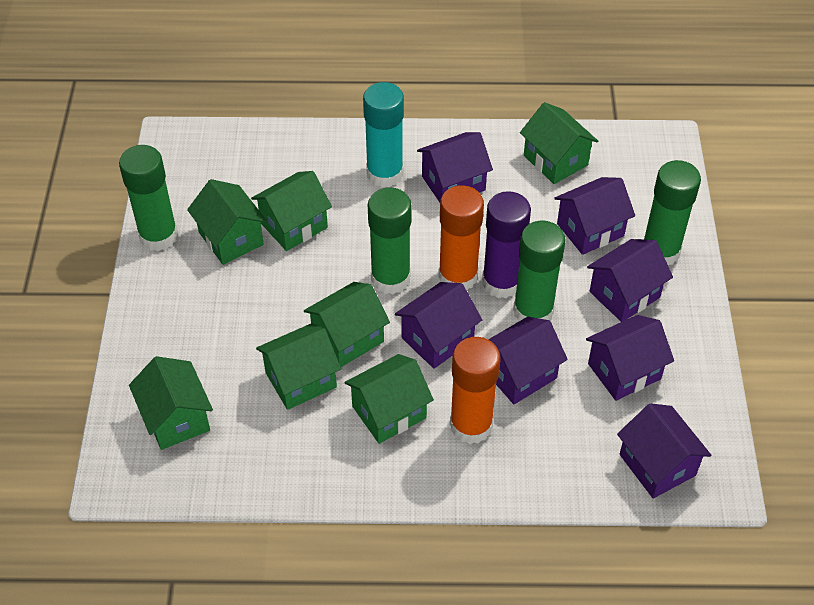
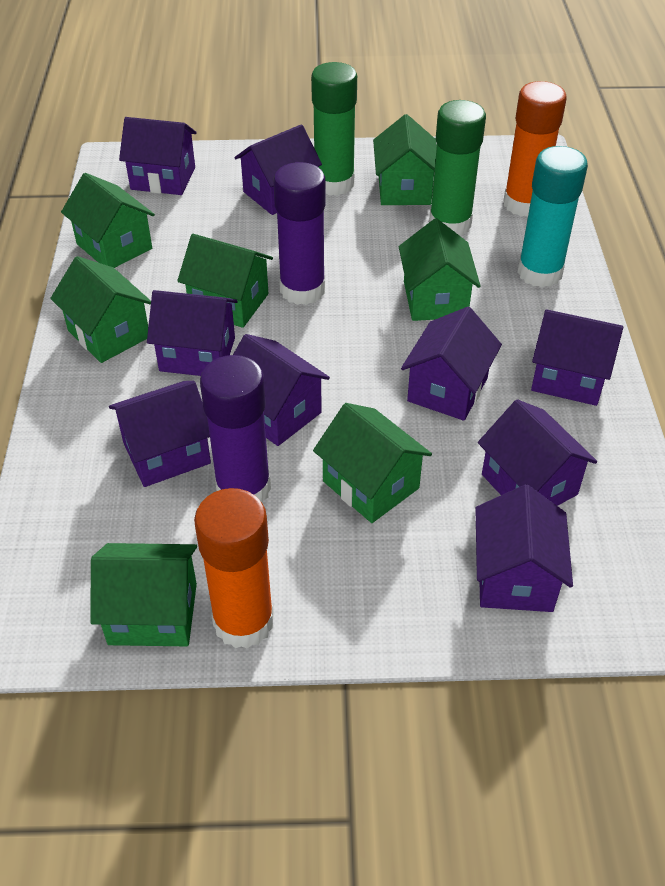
green glue stick: [119,145,178,251] [368,187,412,294] [513,221,566,322] [644,160,701,265] = 4 -> [311,62,357,196] [429,100,486,235] = 2
purple glue stick: [482,191,531,298] = 1 -> [200,355,271,503] [274,162,326,305] = 2
purple house: [395,282,482,369] [417,132,493,203] [488,317,568,404] [554,177,635,255] [586,315,674,401] [587,239,673,322] [617,403,711,498] = 7 -> [109,381,211,487] [119,117,197,195] [147,290,238,376] [233,334,330,446] [234,124,322,215] [401,307,502,421] [475,485,573,612] [478,399,597,506] [531,309,623,406] = 9

